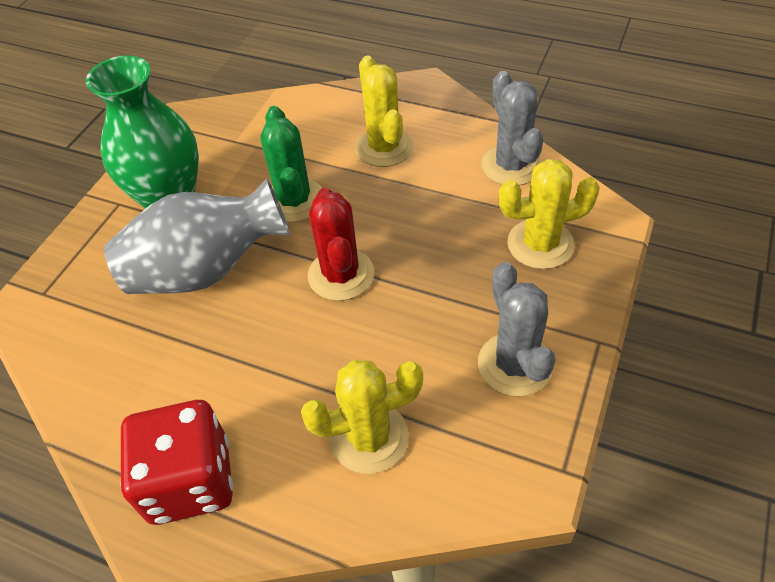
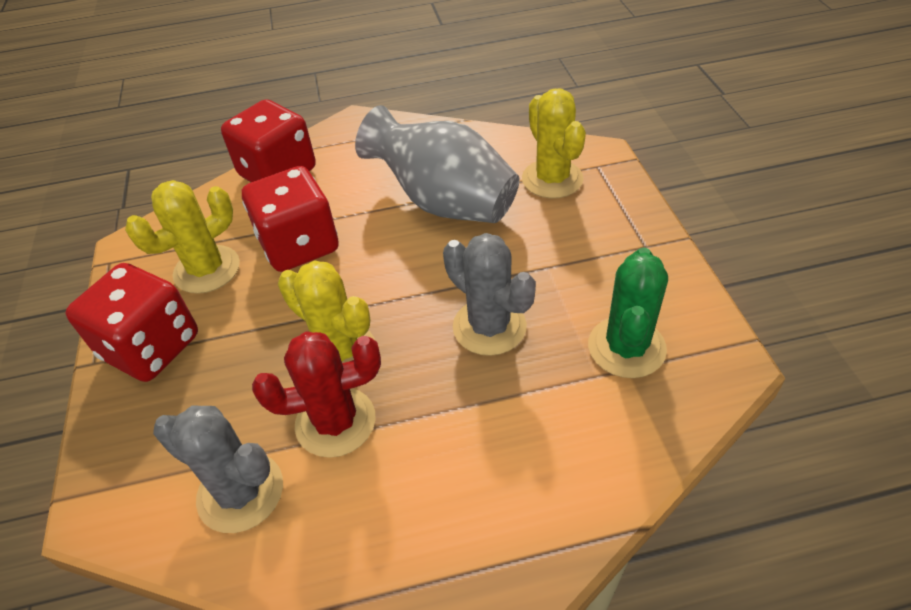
green vase: [86,56,199,209] = 1 -> none = 0
red dice: [121,400,233,525] = 1 -> [65,263,198,382] [221,99,316,182] [242,166,339,272] = 3

